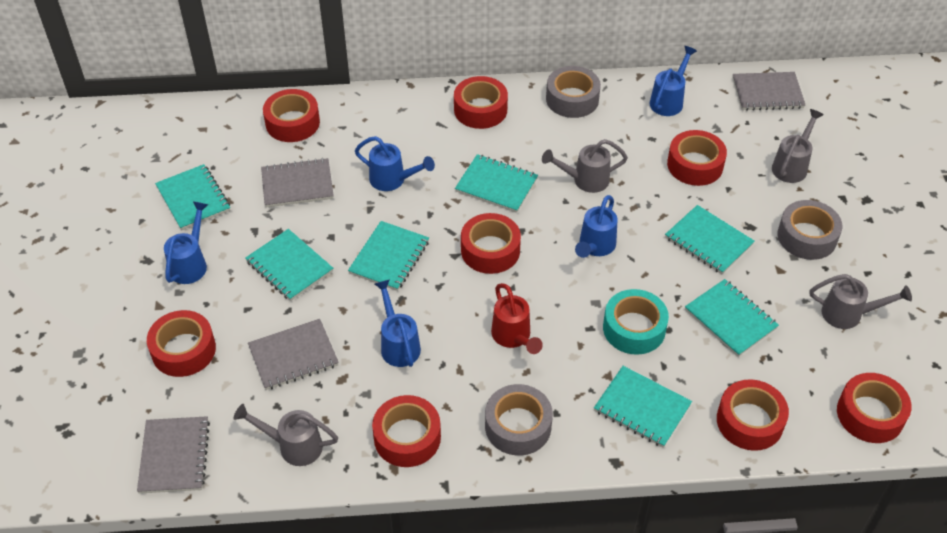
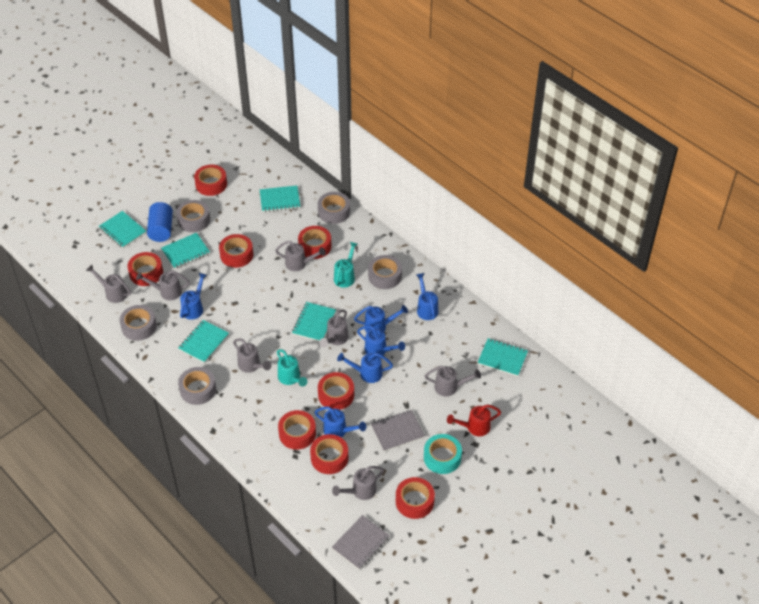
blue cylinder: none = 0 -> [147,202,173,242] = 1
blue watering can: [164,201,209,284] [355,136,435,191] [375,279,421,367] [575,195,617,258] [650,46,697,116] = 5 -> [180,273,207,320] [314,407,366,438] [337,353,393,383] [354,305,408,332] [357,325,405,355] [416,273,438,320] = 6
grey notebook: [137,416,210,494] [248,319,339,390] [261,158,334,208] [732,72,805,111] = 4 -> [332,515,390,570] [371,410,425,452] = 2
grey tape: [485,384,553,455] [546,66,601,118] [778,200,843,260] = 3 -> [120,305,157,341] [176,200,210,232] [178,367,216,405] [318,192,350,224] [368,255,402,289] = 5
grey watering can: [234,404,338,466] [542,139,628,193] [772,109,824,183] [810,274,912,329] = 4 -> [86,265,131,303] [136,270,190,300] [233,338,271,373] [275,241,326,271] [319,310,349,347] [332,466,384,500] [425,366,481,396] = 7
turquoise notebook: [155,164,230,230] [245,229,333,301] [348,221,429,291] [455,154,538,213] [594,366,692,448] [665,205,755,274] [685,279,779,357] = 7 -> [99,211,146,248] [161,233,210,269] [178,320,229,363] [260,185,300,212] [292,302,336,341] [478,338,528,377] = 6
turquoise watering can: none = 0 -> [277,349,307,387] [334,242,358,288] = 2

